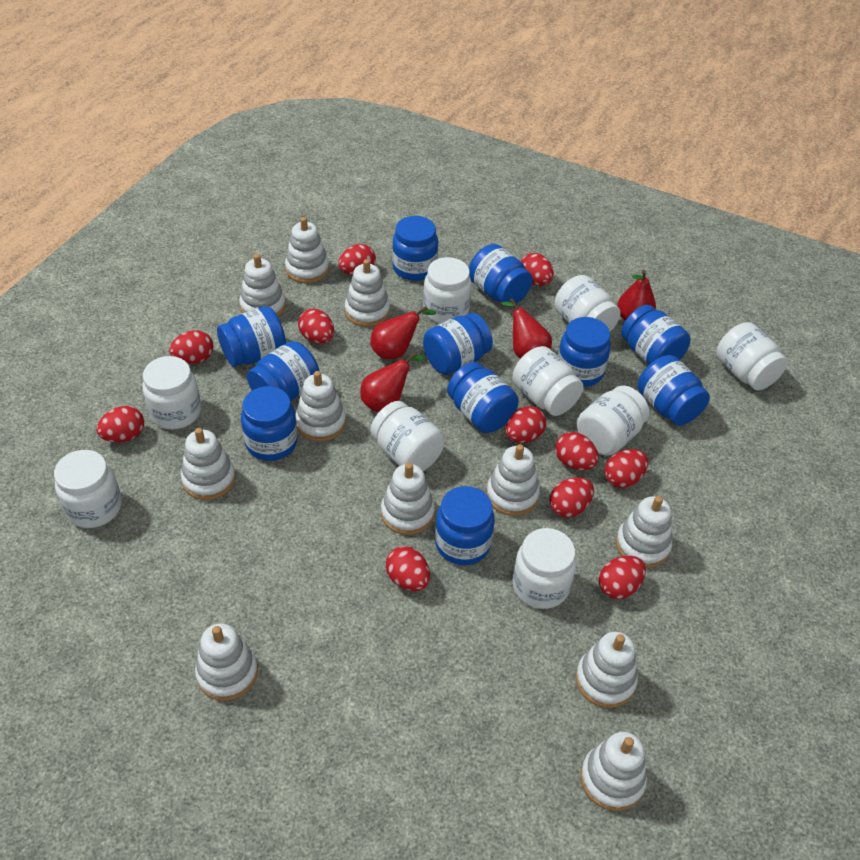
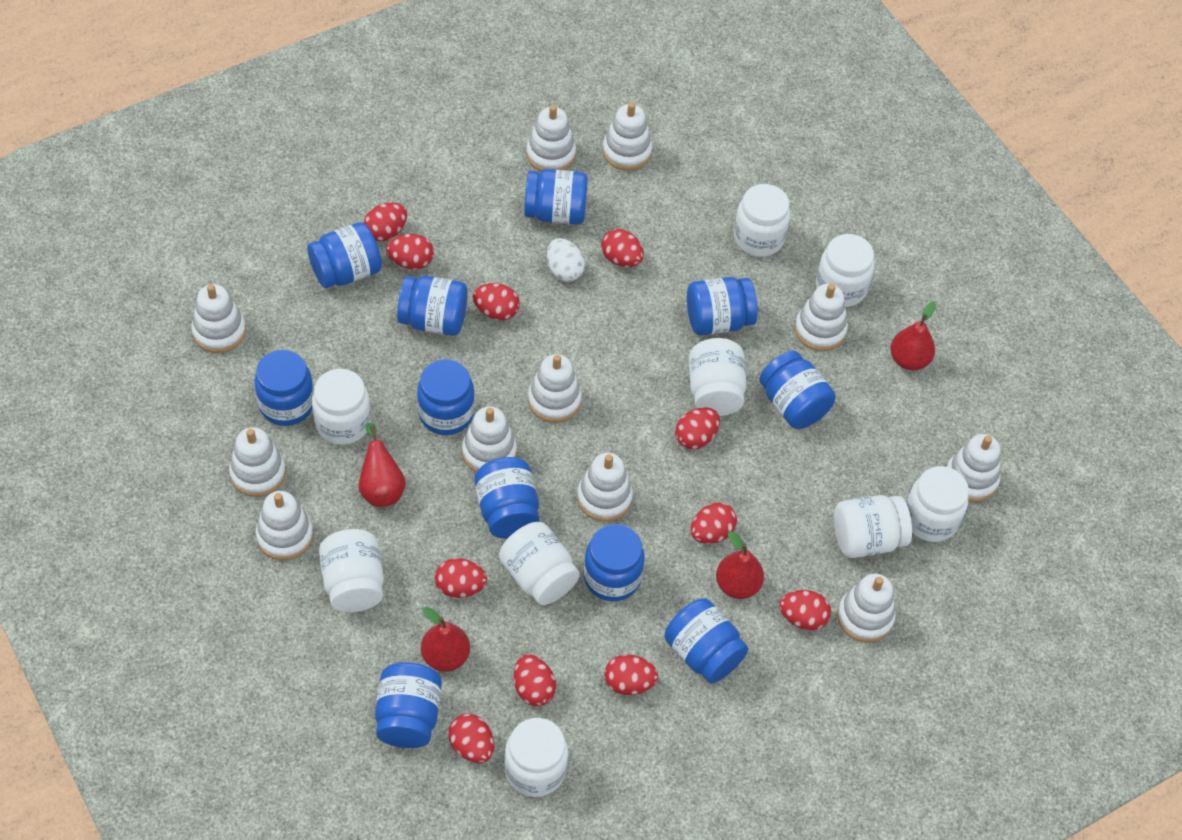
white egg: none = 0 -> [547,238,585,282] = 1

